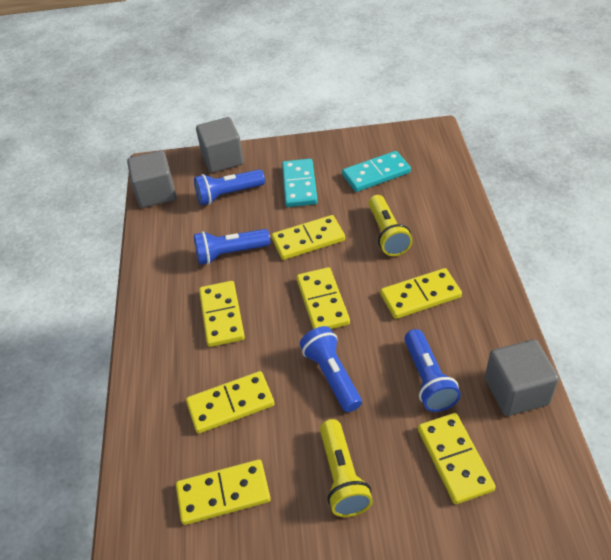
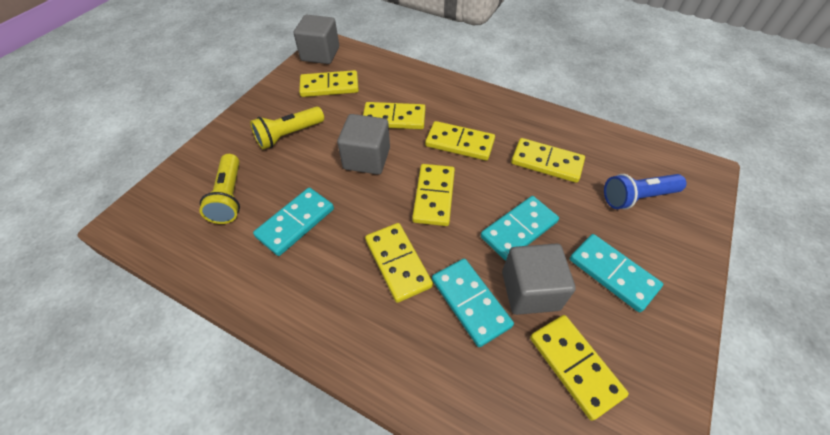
blue flashlight: [194,169,265,205] [194,229,270,265] [300,326,362,412] [404,329,461,412] = 4 -> [604,174,686,209] = 1
turquoise domino: [282,159,318,207] [342,151,411,192] = 2 -> [253,187,334,256] [432,259,514,347] [480,196,559,261] [570,234,663,312] = 4

